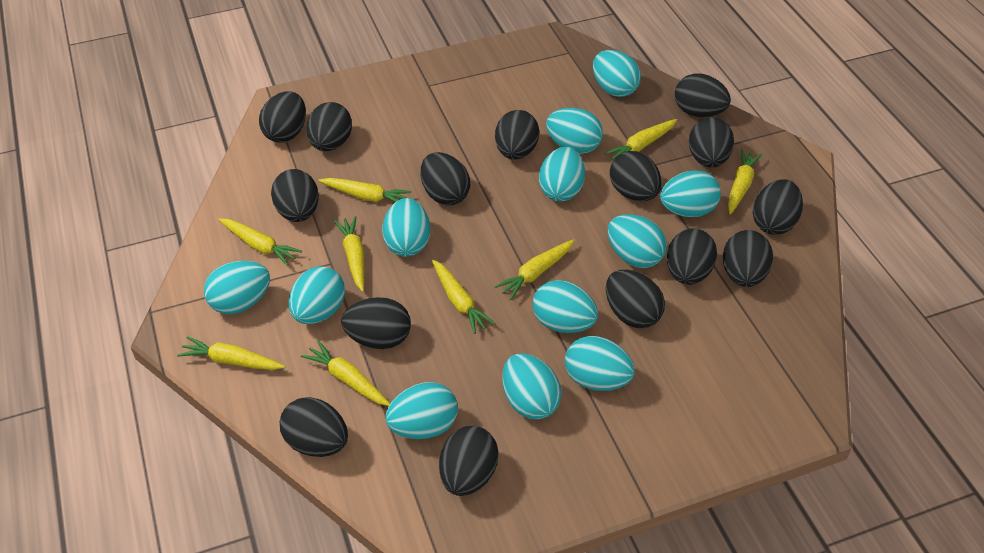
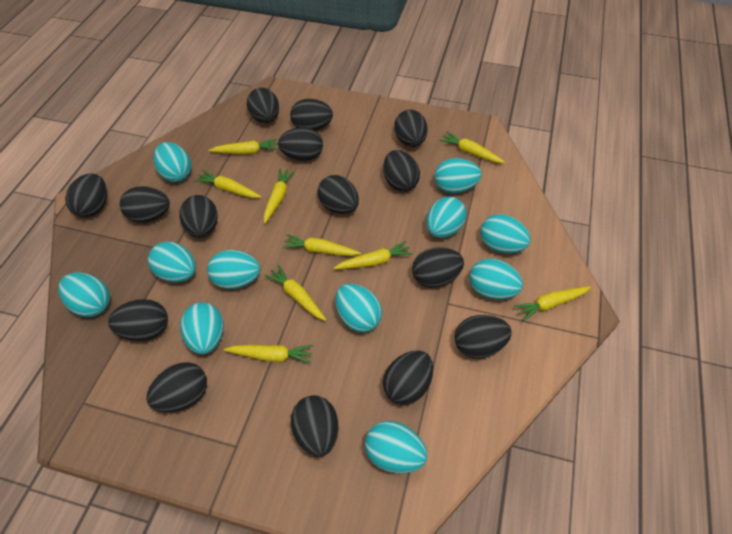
turquoise egg: [204,261,270,314] [289,266,345,324] [382,198,430,257] [385,382,458,439] [502,353,562,419] [533,280,598,333] [539,147,585,202] [546,108,603,154] [565,336,635,391] [593,50,641,97] [607,214,667,268] [660,171,721,217] = 12 -> [58,273,110,317] [148,241,196,282] [153,142,191,182] [180,302,224,354] [207,250,260,289] [335,284,382,332] [365,421,427,473] [426,197,467,238] [434,158,482,193] [469,258,523,300] [480,214,531,253] = 11

